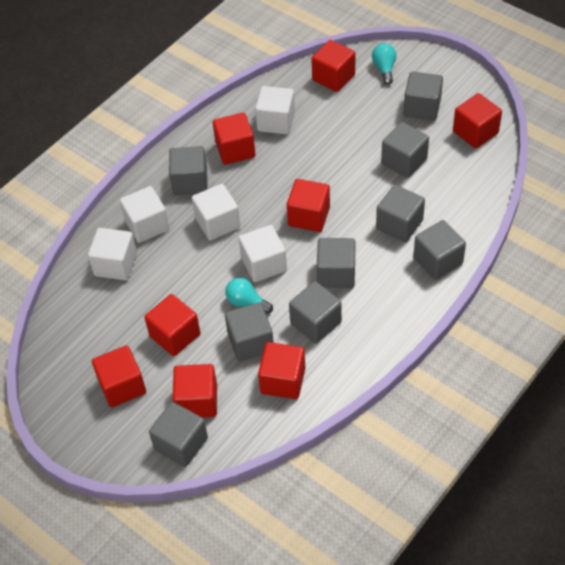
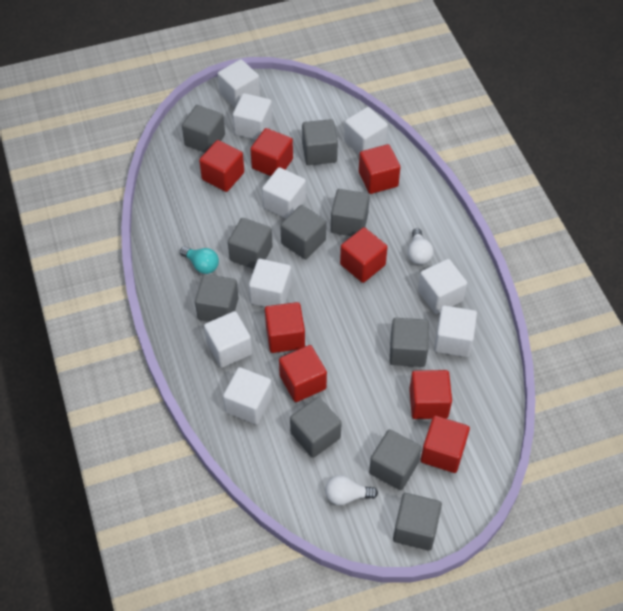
grey cube: [149,402,208,467] [169,146,208,195] [225,303,274,362] [289,281,342,344] [317,238,356,288] [376,185,425,242] [381,122,429,178] [403,71,443,121] [413,220,466,280] = 9 -> [182,105,225,153] [195,274,239,322] [228,218,273,269] [280,205,326,259] [290,397,342,458] [302,119,338,165] [331,189,370,236] [369,429,422,490] [390,318,429,367] [393,493,442,551] = 10
turquoise light bulb: [225,278,273,314] [372,43,396,85] = 2 -> [180,246,219,274] = 1
white cube: [88,228,137,280] [120,186,169,243] [192,184,240,241] [239,225,287,282] [255,86,295,134] = 5 -> [204,311,252,368] [218,59,260,108] [223,367,272,424] [233,93,272,140] [249,259,291,307] [262,167,306,218] [344,107,388,155] [418,259,467,314] [434,305,477,357] = 9
white light bulb: none = 0 -> [325,475,378,505] [407,228,434,265] = 2

